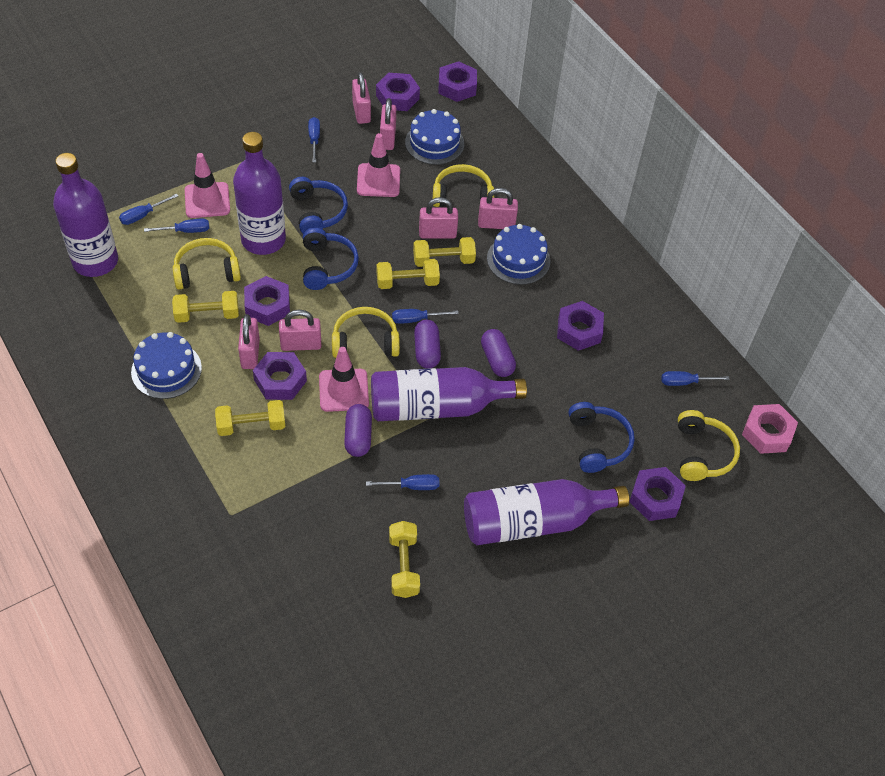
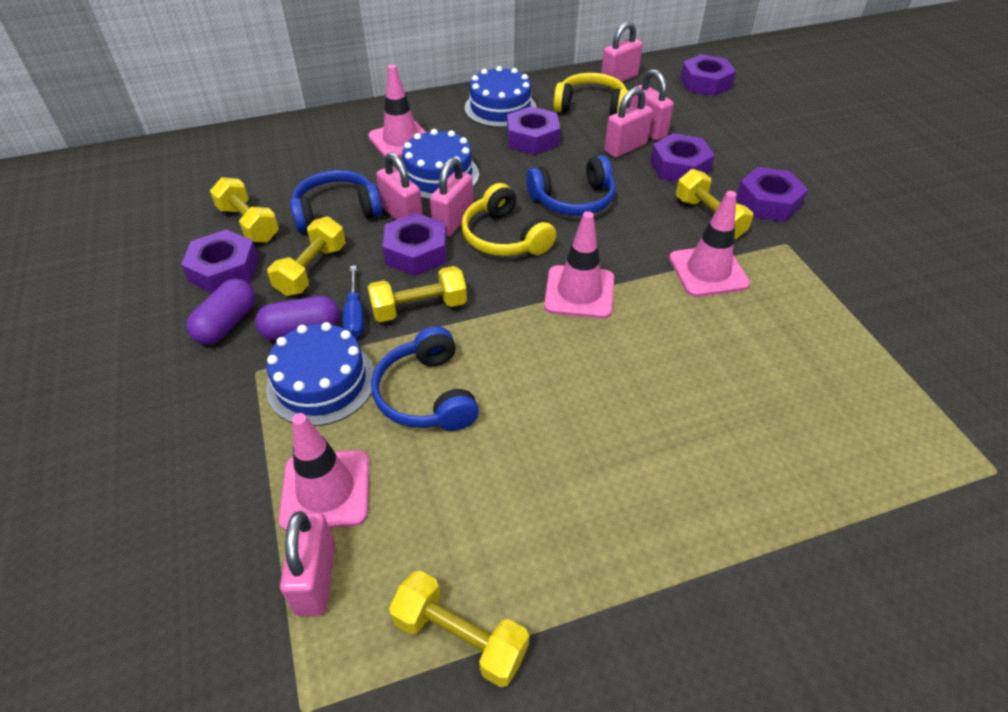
blue screwdriver: [119,194,178,225] [144,218,209,233] [308,117,320,163] [366,474,439,490] [392,309,459,324] [661,371,730,386] = 6 -> [343,266,364,338] = 1
pink nut: [742,404,798,454] = 1 -> none = 0
pink traffic cone: [185,153,230,218] [319,347,369,412] [357,133,400,197] = 3 -> [279,413,369,531] [368,64,426,157] [544,211,614,319] [669,191,750,297] = 4
purple bottle: [53,153,118,277] [233,132,286,255] [371,367,527,421] [464,479,629,545] = 4 -> none = 0
purple capsule: [344,404,372,457] [414,320,441,369] [481,329,516,377] = 3 -> [186,279,256,345] [255,296,340,341] = 2
yellow headphones: [172,238,241,290] [332,307,400,358] [433,164,494,207] [678,410,740,481] = 4 -> [461,183,556,256] [553,73,628,116] = 2

